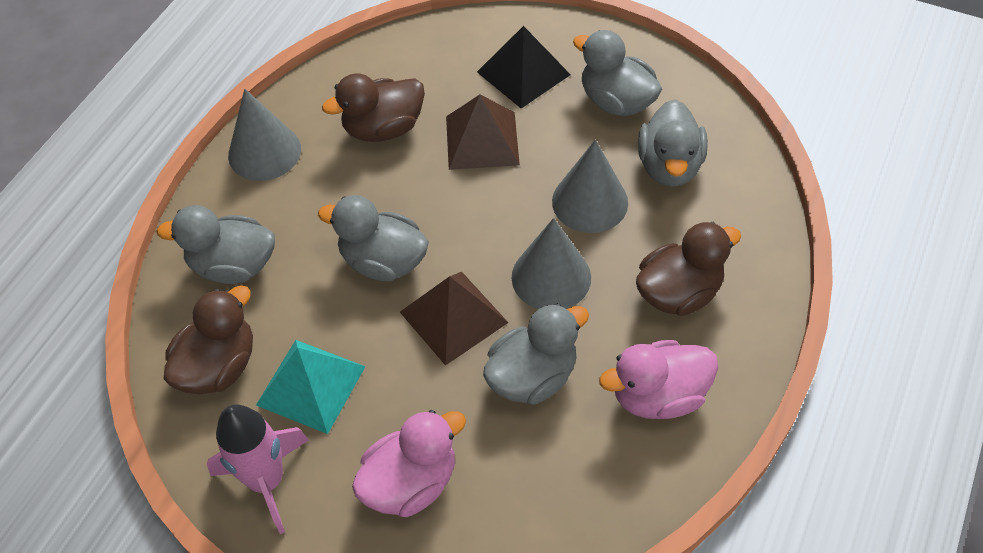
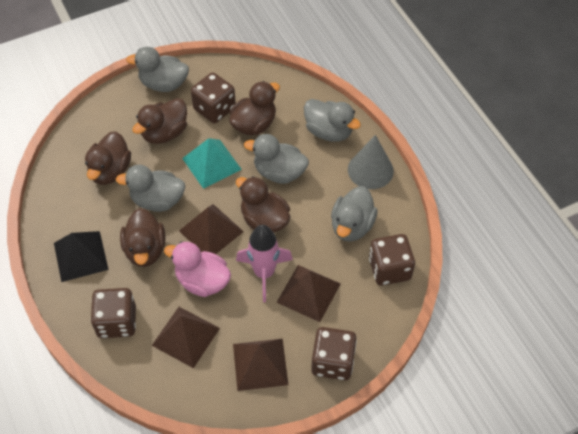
brown dice: none = 0 -> [91,288,136,338] [191,72,236,123] [311,327,357,380] [369,234,415,286] = 4
brown duck: [164,285,253,394] [322,74,425,142] [636,222,741,316] = 3 -> [85,131,131,185] [120,208,165,267] [132,98,187,144] [229,81,280,135] [236,176,290,233] = 5
brown pyramid: [400,272,509,366] [446,95,520,170] = 2 -> [151,307,220,368] [179,204,244,254] [233,339,288,391] [276,265,341,322] = 4
grey cone: [228,89,301,181] [511,218,591,309] [552,139,628,233] = 3 -> [348,135,394,189] = 1
pink duck: [352,410,466,517] [599,340,718,419] = 2 -> [164,242,231,297] = 1

